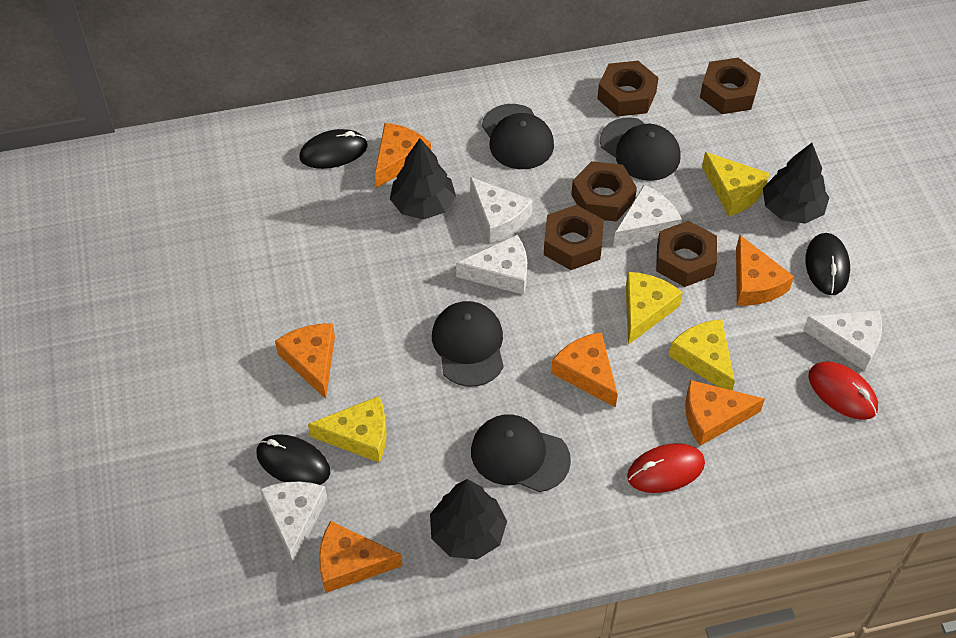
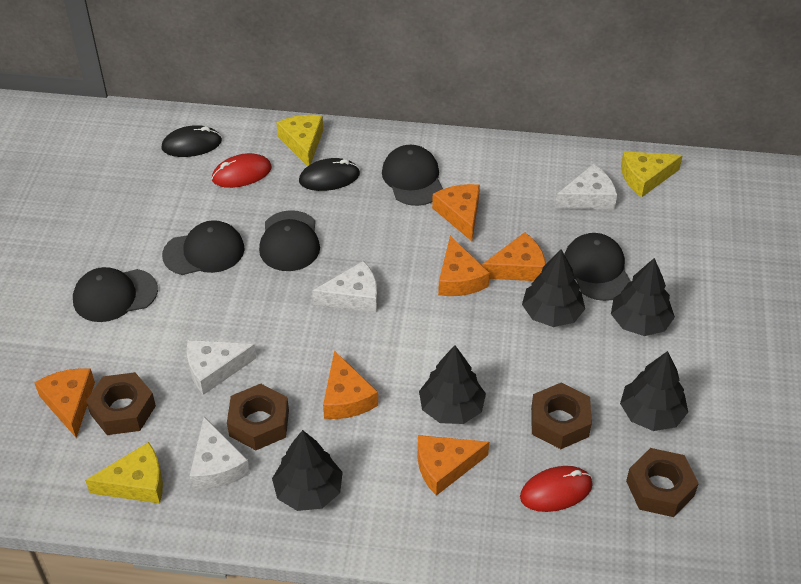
black cap: [432,301,504,387] [471,414,571,492] [482,104,554,169] [600,117,681,181] = 4 -> [73,267,158,322] [162,220,245,275] [259,210,320,271] [382,145,443,206] [564,233,631,301] = 5
black mouse: [256,434,330,485] [299,129,368,169] [805,233,850,295] = 3 -> [161,125,222,157] [299,158,360,191] = 2
black tree: [390,138,456,220] [430,479,507,559] [763,143,829,224] = 3 -> [272,430,343,511] [419,345,486,424] [522,249,585,327] [611,258,675,336] [620,351,688,431] = 5
brown nut: [544,205,604,270] [571,161,637,222] [597,61,659,117] [656,221,717,287] [700,58,761,114] = 5 -> [86,372,156,435] [227,384,289,450] [531,383,592,449] [626,448,699,517] = 4
white cheese: [260,482,327,566] [456,235,527,295] [470,177,532,243] [613,185,682,247] [803,310,882,371] = 5 -> [187,340,256,395] [190,417,250,489] [312,261,378,313] [555,164,617,209] = 4
yellow cheese: [308,396,386,463] [626,272,683,345] [669,319,735,390] [702,152,770,216] = 4 -> [85,442,163,504] [276,115,323,166] [621,151,683,197] = 3

